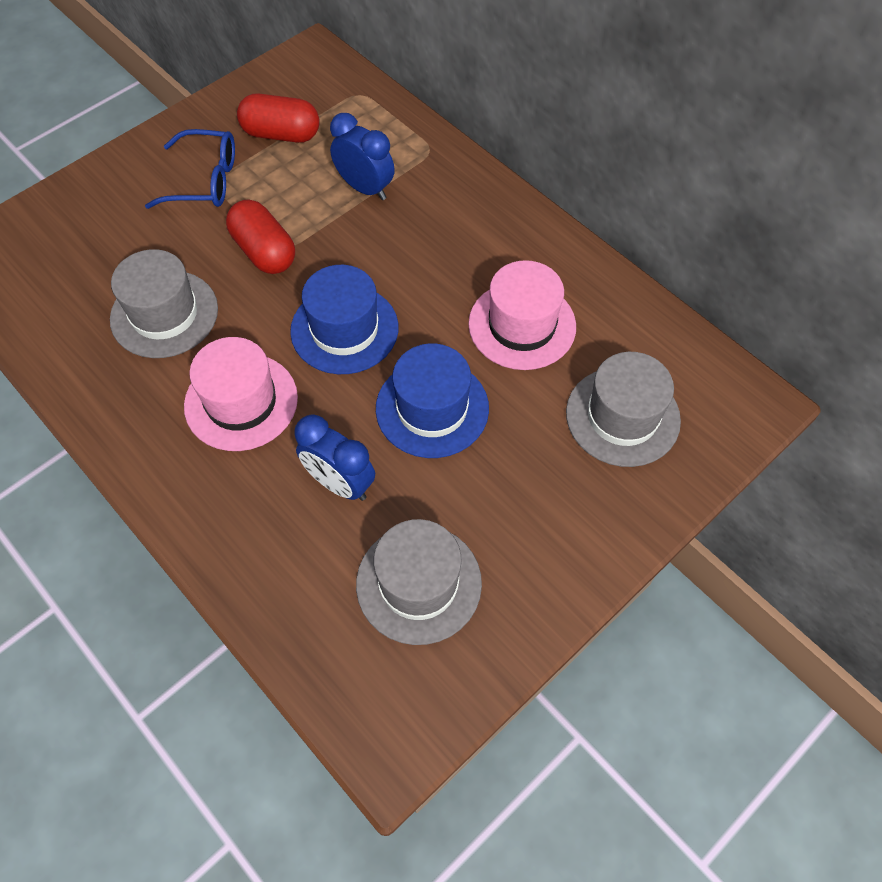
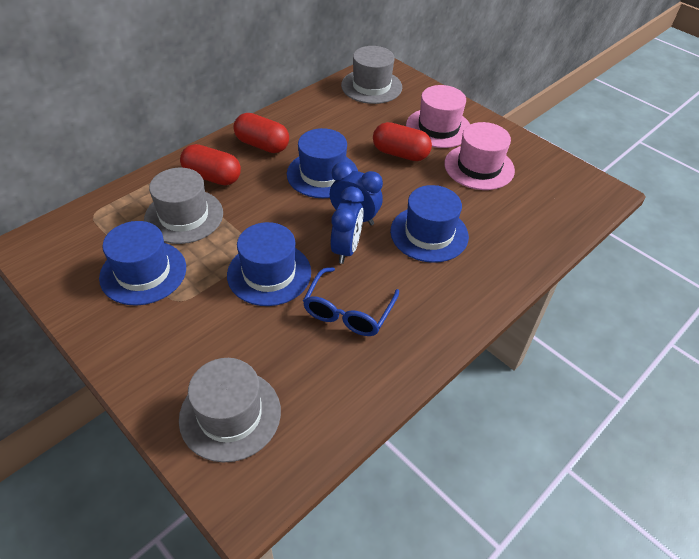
blue hat: [290,265,398,374] [376,343,489,458] = 2 -> [99,221,186,306] [227,222,311,306] [287,128,358,198] [390,185,469,263] = 4
red capsule: [226,199,295,274] [237,93,320,143] = 2 -> [180,144,241,185] [233,113,289,153] [373,122,432,161] = 3

